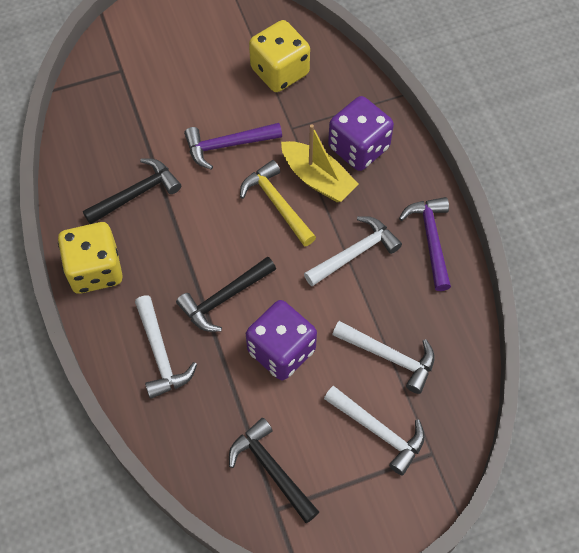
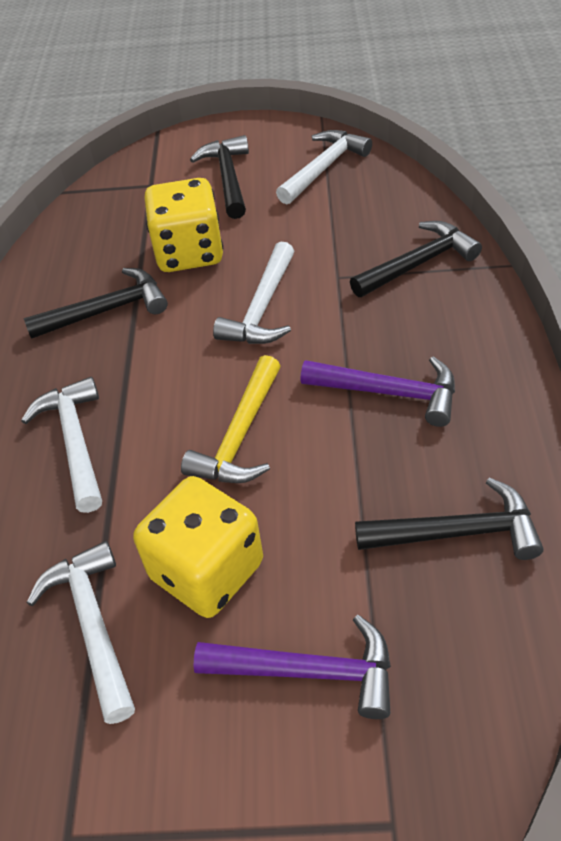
black hammer: [83,158,181,224] [176,256,276,332] [229,418,319,523] = 3 -> [24,268,168,339] [190,135,249,219] [350,221,482,297] [355,478,544,560] = 4
purple dice: [246,300,317,380] [328,96,394,171] = 2 -> none = 0
yellow boat: [281,124,358,202] = 1 -> none = 0

